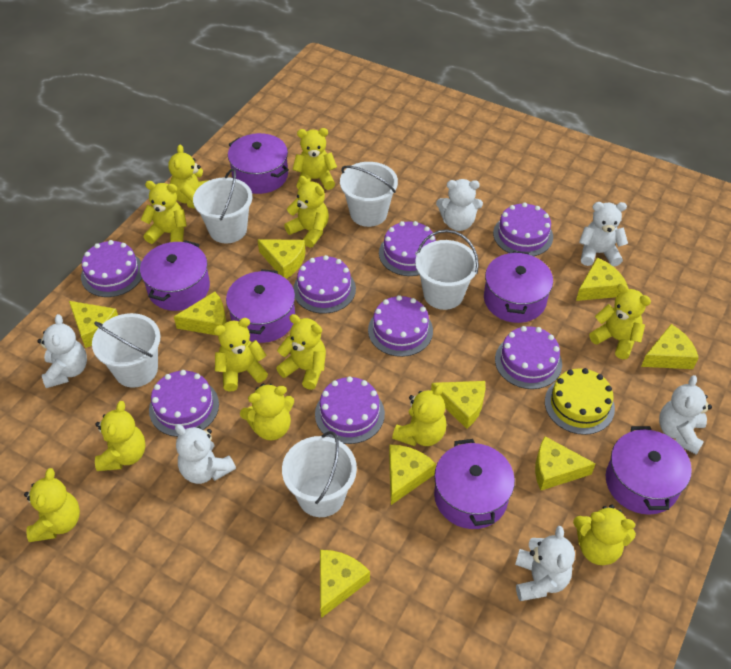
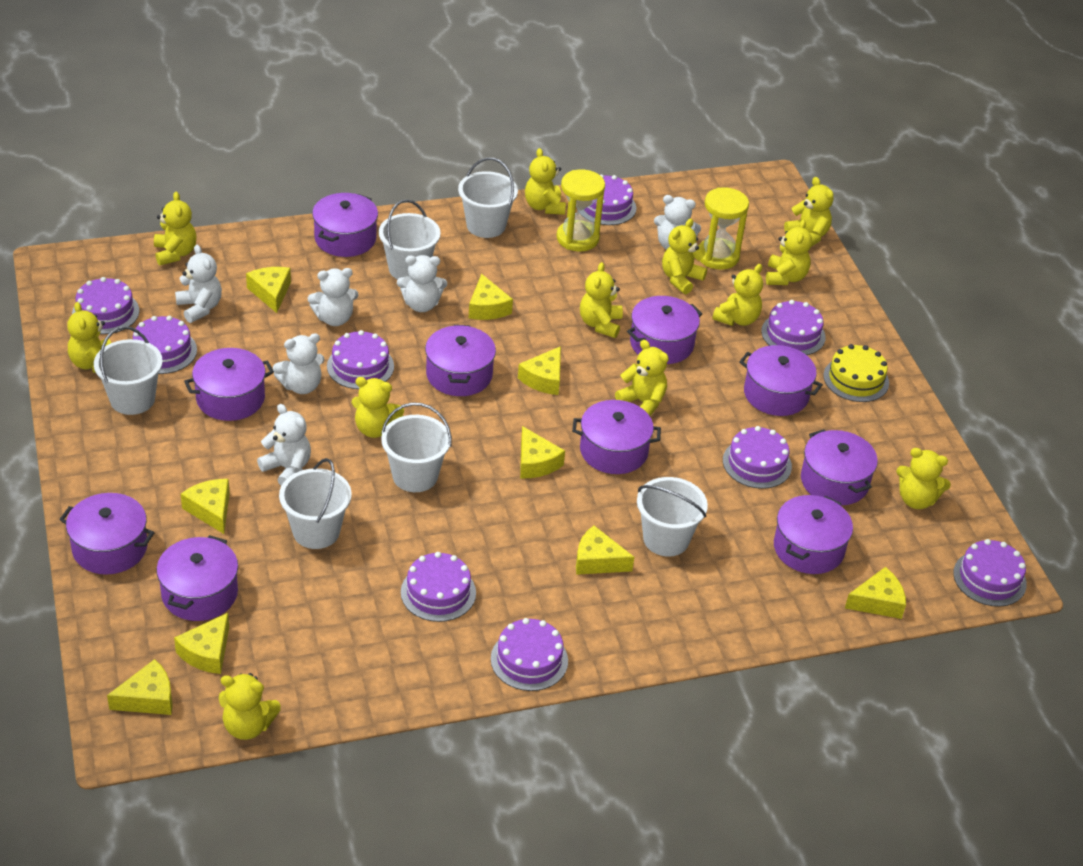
purple cake: [81,240,142,297] [149,370,219,437] [293,255,356,314] [315,376,385,444] [368,295,433,357] [379,221,436,276] [493,203,553,256] [495,326,562,389] = 8 -> [72,277,139,334] [133,316,197,374] [327,330,394,389] [401,552,476,622] [491,618,568,691] [584,174,636,225] [723,426,792,489] [761,300,826,355] [953,539,1027,607] = 9
purple pot: [140,240,210,311] [226,269,295,343] [228,133,289,194] [434,439,515,529] [484,251,553,323] [606,426,692,515] = 6 -> [59,493,155,575] [157,535,238,621] [184,348,274,421] [312,193,378,257] [425,325,496,396] [572,400,661,474] [627,296,703,364] [739,345,823,416] [774,495,853,574] [801,429,878,505] = 10
white bucket: [92,313,160,388] [193,168,252,243] [282,431,357,517] [340,162,398,227] [415,230,479,310] = 5 -> [94,326,163,415] [279,458,352,549] [379,199,440,279] [381,402,452,492] [458,158,518,238] [637,477,708,557] = 6
yellow hourglass: none = 0 -> [557,169,605,251] [698,187,749,270] = 2

